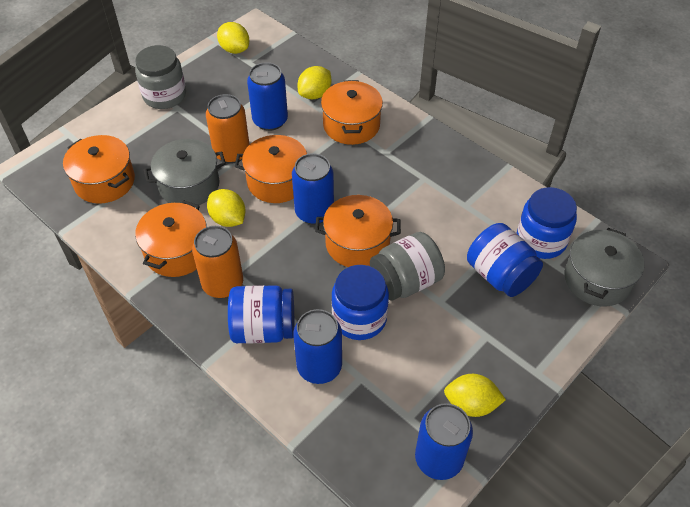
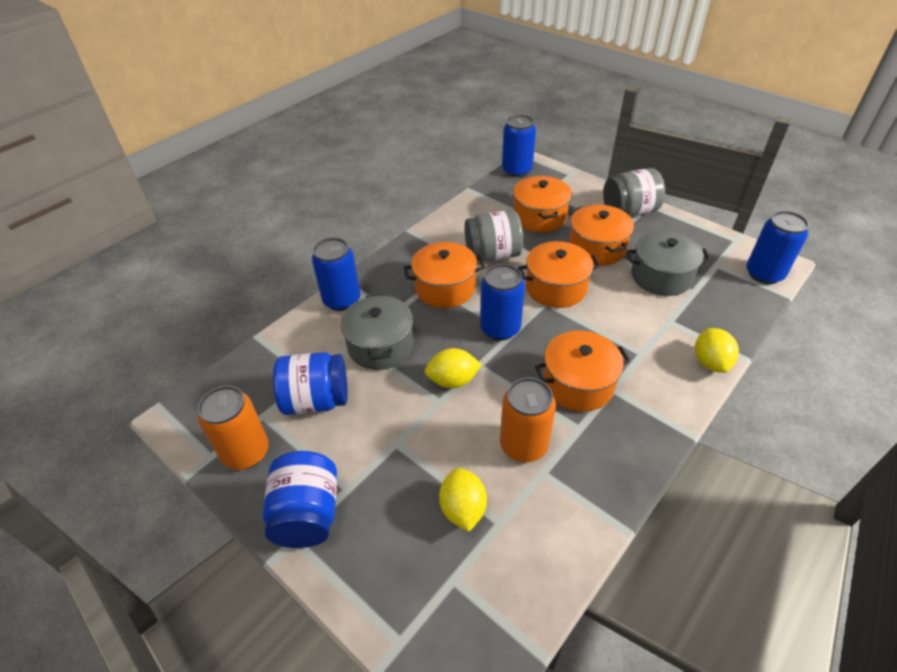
blue jar: [228,285,294,344] [331,265,389,340] [467,223,543,297] [517,187,577,259] = 4 -> [263,451,337,548] [273,352,348,415] = 2
yellow lemon: [207,189,246,227] [217,22,249,54] [297,66,331,99] [444,374,506,417] = 4 -> [425,348,482,388] [439,468,487,532] [695,328,739,373] = 3

